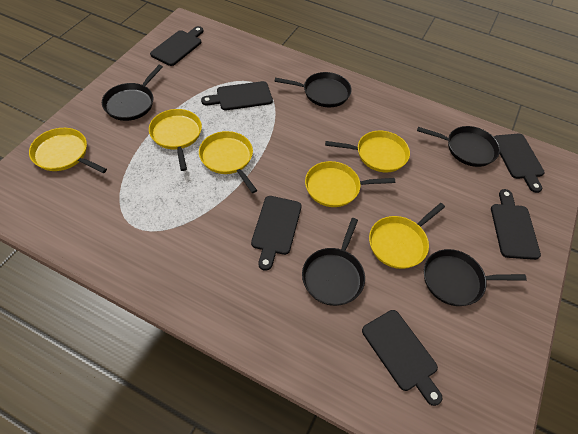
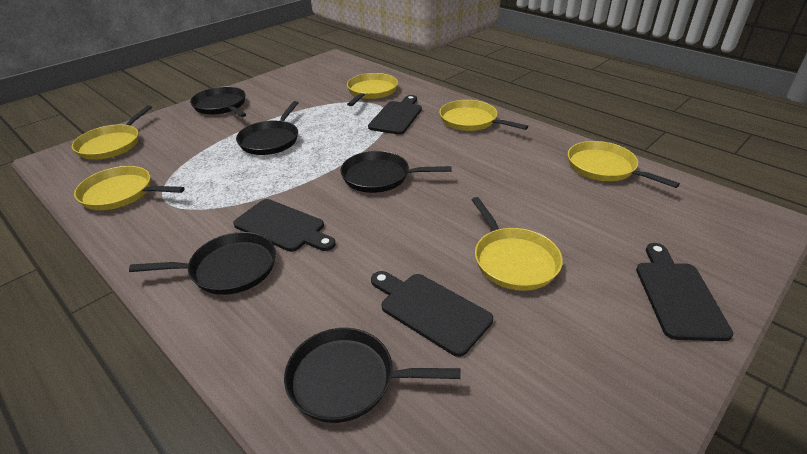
black cutting board: [150,26,203,66] [201,81,273,110] [251,196,302,271] [362,310,443,406] [491,189,541,260] [494,134,545,193] = 6 -> [233,199,336,252] [368,95,422,135] [371,271,493,357] [636,243,733,341] = 4

